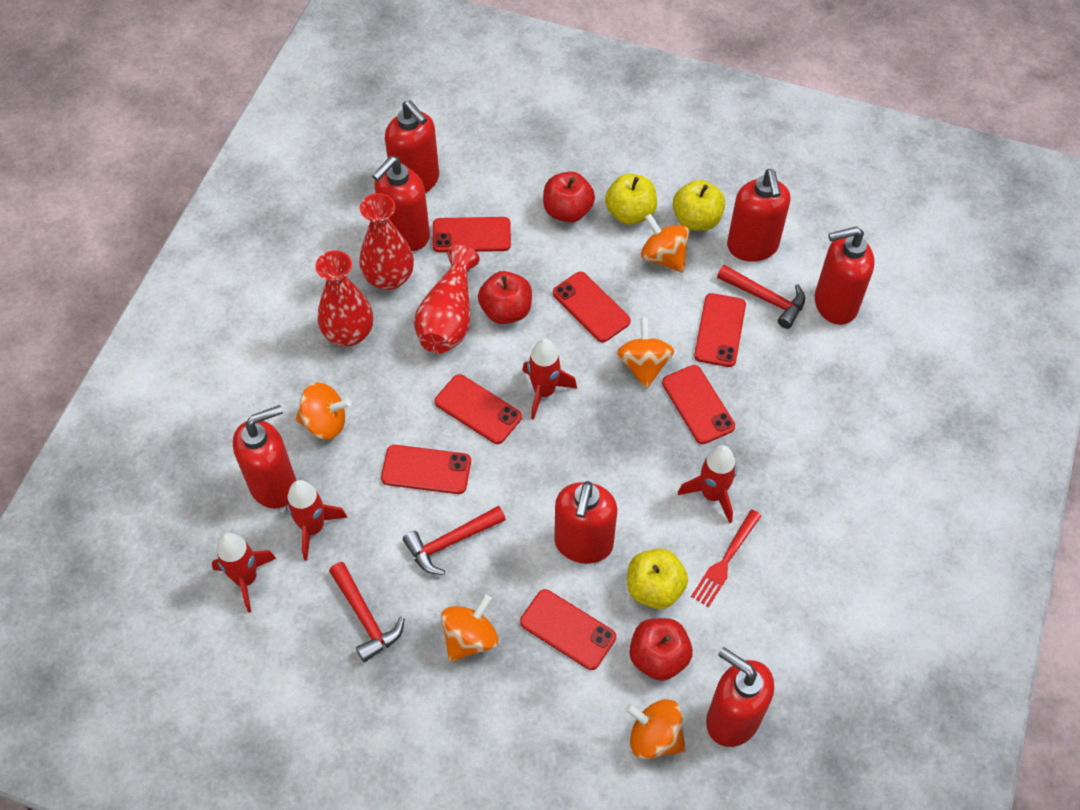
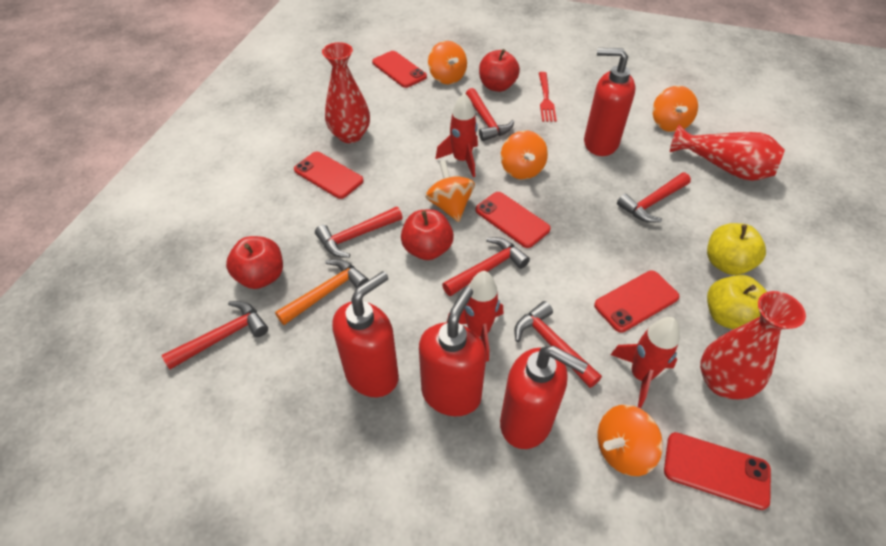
orange hammer: none = 0 -> [275,259,369,325] = 1
red hammer: [329,562,405,662] [403,506,506,575] [717,265,805,329] = 3 -> [162,301,268,369] [315,207,403,258] [442,237,530,296] [466,88,514,141] [514,301,602,388] [617,173,691,223] = 6
red phone: [381,445,471,494] [432,217,511,252] [435,374,522,444] [520,589,616,670] [553,272,631,342] [662,365,735,444] [694,293,746,367] = 7 -> [294,152,364,199] [372,51,427,88] [475,192,551,248] [594,271,680,333] [664,432,771,510] = 5
red rocket: [212,533,276,613] [285,480,347,561] [522,339,577,420] [678,445,737,524] = 4 -> [435,93,478,177] [447,271,503,362] [610,317,680,408] = 3
red soap dispenser: [233,405,296,509] [372,156,430,251] [385,100,439,193] [554,481,618,564] [706,647,774,747] [727,169,790,262] [815,227,875,325] = 7 -> [332,271,399,397] [419,287,486,416] [500,346,588,449] [584,48,635,156] = 4
yellow apple: [605,174,657,225] [627,549,688,609] [673,180,725,231] = 3 -> [707,223,766,275] [707,275,767,329] = 2

